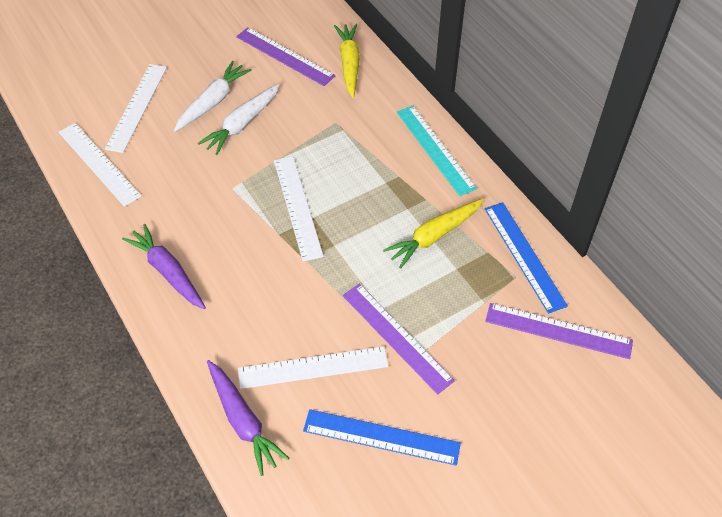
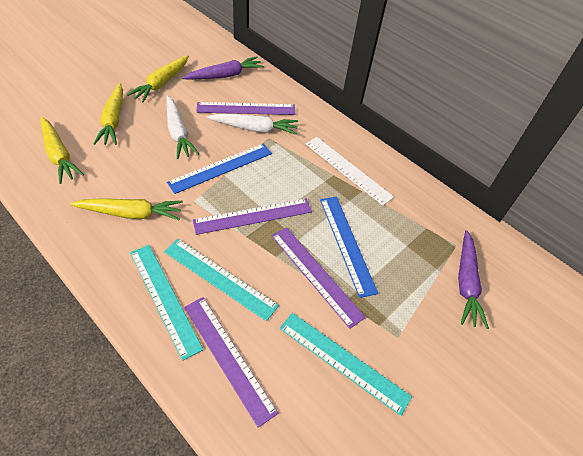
purple ruler: [236,27,335,86] [343,284,455,394] [485,303,633,359] = 3 -> [184,297,278,428] [193,199,312,235] [196,102,296,115] [271,227,366,329] = 4
turquoise ruler: [397,106,477,196] = 1 -> [130,245,204,361] [164,239,279,321] [280,313,412,416] = 3
white ruler: [59,123,141,207] [105,64,167,153] [238,346,389,389] [274,157,324,262] = 4 -> [306,137,394,206] = 1
yellow carrot: [334,24,360,98] [383,199,483,269] = 2 -> [40,117,84,184] [70,198,183,220] [93,83,123,145] [127,55,189,103] = 4

